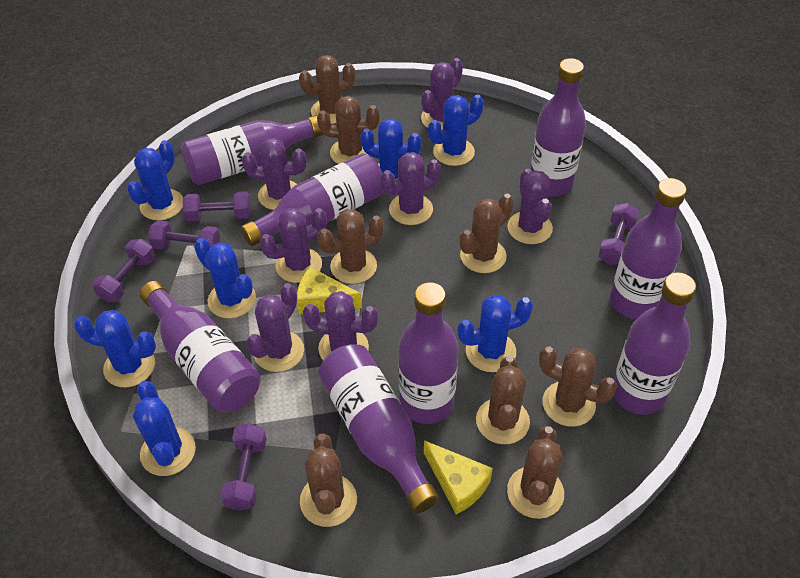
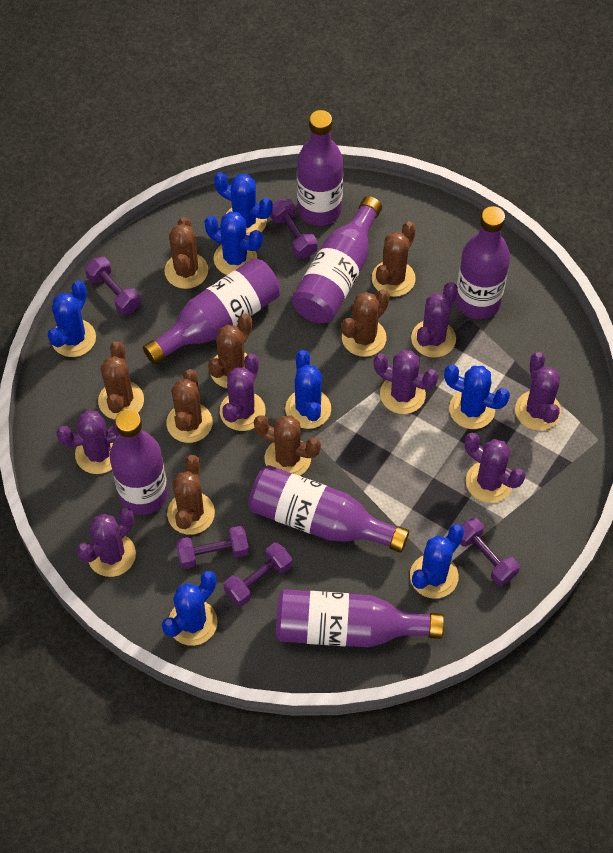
purple bottle: [140,281,261,412] [181,115,323,185] [241,153,384,246] [318,344,439,513] [398,282,458,424] [531,58,586,196] [610,178,687,320] [614,272,696,415] = 8 -> [110,409,168,515] [143,258,280,365] [249,465,409,553] [276,589,444,648] [292,196,382,323] [297,110,343,226] [455,206,510,319] = 7
yellow cheese: [297,267,362,314] [424,440,493,514] = 2 -> none = 0

